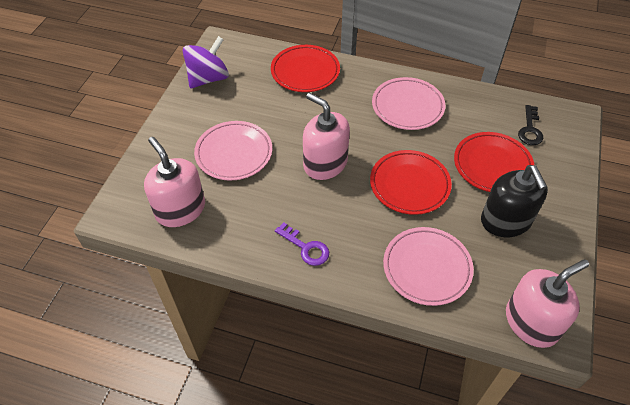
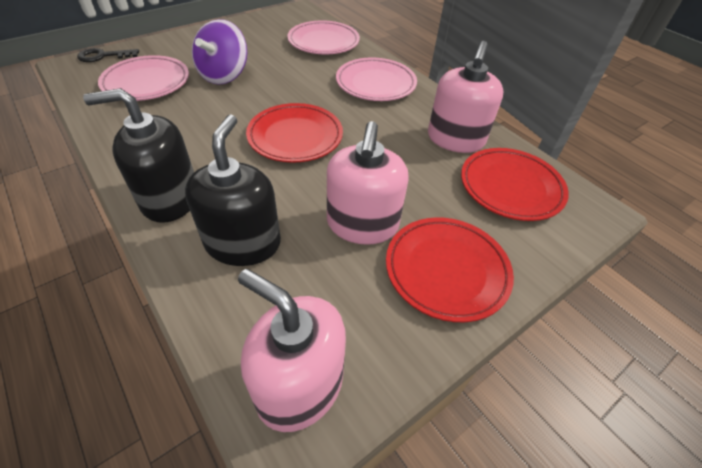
black soap dispenser: [481,165,548,237] = 1 -> [83,88,194,223] [185,114,281,266] = 2
purple key: [275,222,329,266] = 1 -> none = 0

